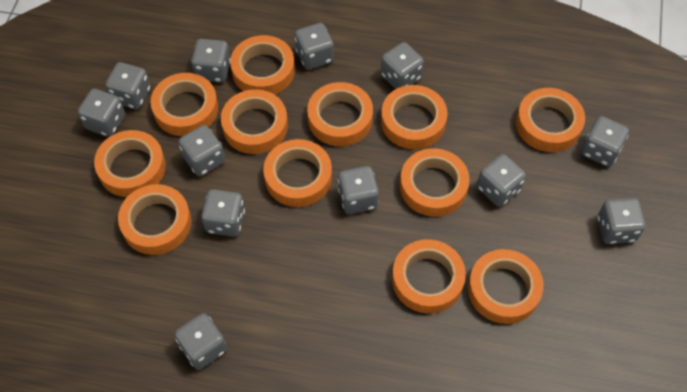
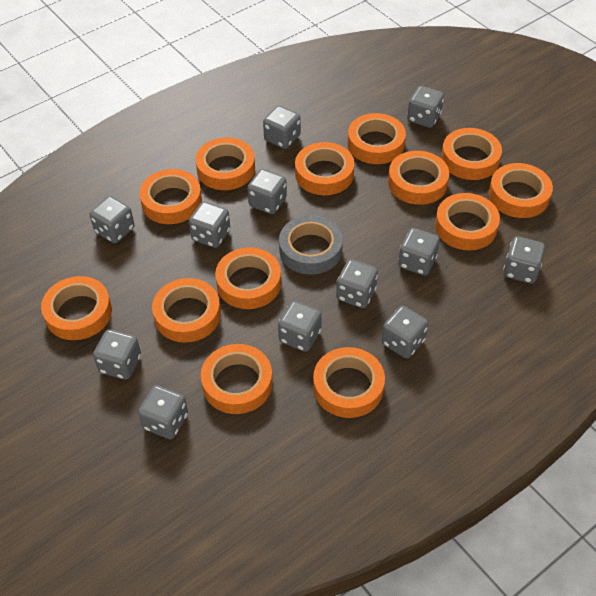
grey tape: none = 0 -> [279,215,343,275] = 1
orange tape: [94,130,166,197] [118,184,191,255] [151,73,218,136] [221,89,288,154] [230,35,295,95] [263,139,332,207] [307,82,373,146] [381,85,448,149] [392,239,466,314] [400,148,470,217] [468,249,544,324] [516,88,585,152] = 12 -> [41,276,112,340] [139,169,202,224] [152,278,221,343] [195,138,255,190] [201,344,273,414] [215,247,281,309] [295,142,354,195] [313,347,385,418] [348,113,406,164] [388,151,449,205] [435,193,500,250] [441,128,502,180] [489,163,553,218] = 13

